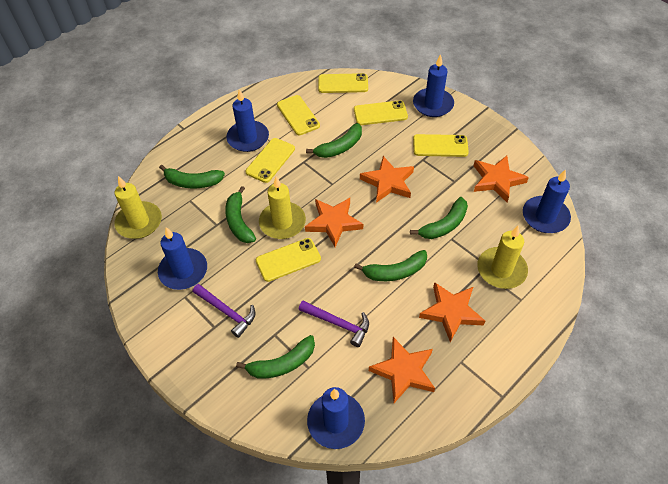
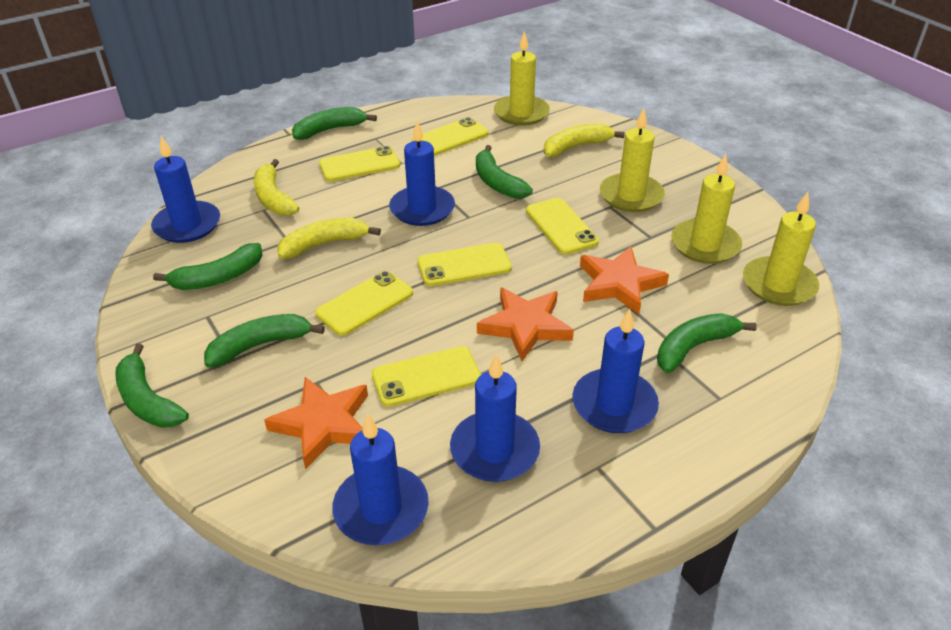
orange star: [305,198,363,247] [360,156,414,203] [369,337,435,403] [419,282,485,342] [474,156,529,202] = 5 -> [264,377,368,469] [477,287,574,361] [580,246,669,314] = 3
purple hammer: [193,284,255,338] [298,301,369,347] = 2 -> none = 0
yellow banana: none = 0 -> [254,159,299,216] [277,218,381,259] [543,123,625,157] = 3
yellow candle: [115,176,162,239] [259,177,306,239] [477,226,528,289] = 3 -> [494,31,550,126] [600,108,665,212] [671,154,742,264] [743,192,819,306] = 4

